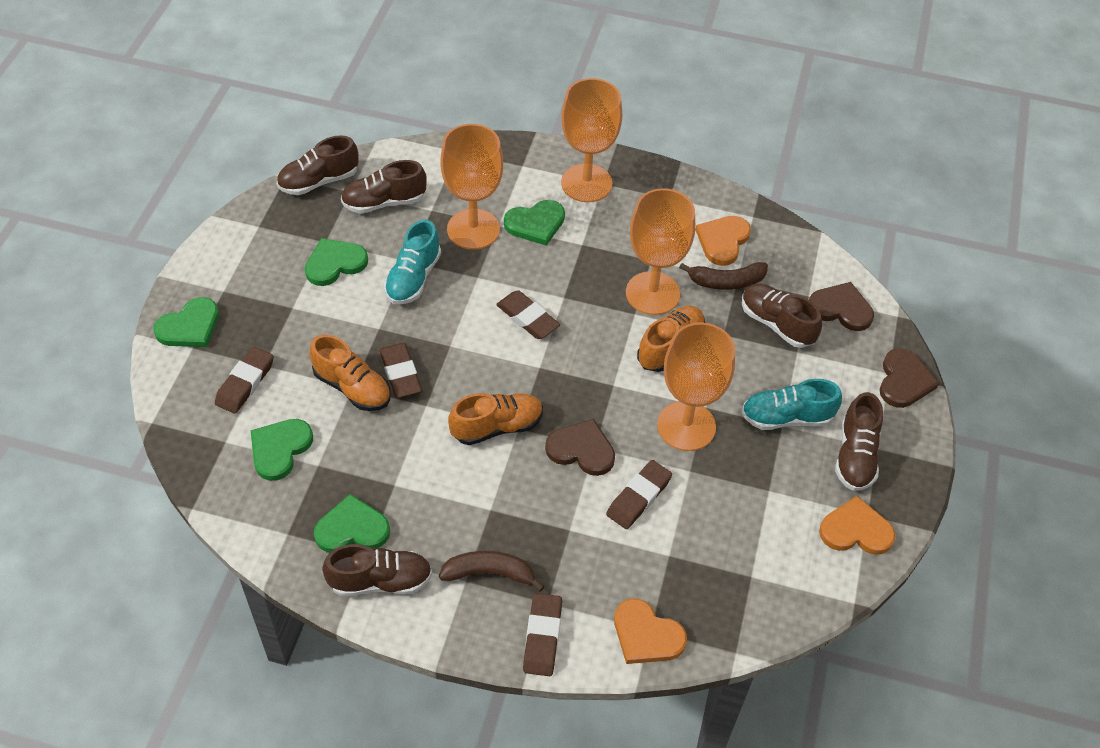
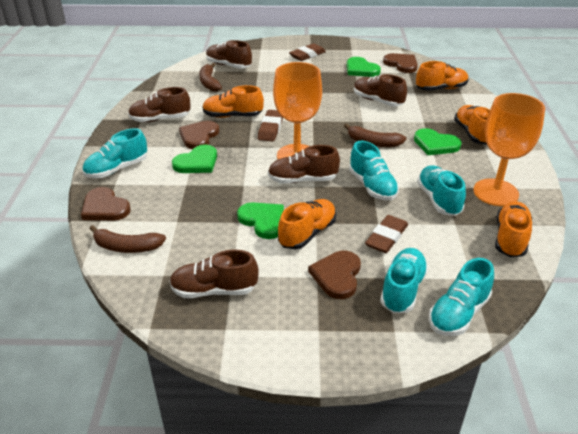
brown banana: [439,551,545,592] [679,262,768,290] = 2 -> [90,225,166,253] [199,63,222,92] [344,124,407,147] = 3
brown eraser: [215,347,274,414] [379,343,422,398] [496,290,560,339] [523,593,562,676] [606,460,672,529] = 5 -> [258,110,283,141] [289,43,326,61] [365,215,408,253] = 3
brown heart: [545,419,615,476] [809,282,874,331] [879,348,939,408] = 3 -> [81,187,131,221] [179,121,219,149] [308,251,361,299] [383,53,418,73] = 4
green heart: [153,297,219,347] [251,419,313,481] [305,238,368,286] [314,494,390,553] [504,200,565,246] = 5 -> [172,144,217,173] [237,202,284,239] [347,57,381,77] [414,128,462,155] = 4
orange goblet: [440,124,503,250] [561,78,622,202] [626,188,695,315] [657,322,735,451] = 4 -> [273,62,322,159] [473,93,545,206] = 2
orange heart: [614,598,687,664] [696,216,751,266] [819,496,896,555] = 3 -> none = 0
orange shoe: [309,335,391,411] [448,393,543,445] [637,306,705,372] = 3 -> [202,85,264,118] [278,199,336,249] [416,61,469,91] [454,105,490,145] [495,201,532,257] = 5
turquoise shoe: [384,220,441,305] [741,379,842,430] = 2 -> [82,128,147,178] [349,141,399,200] [380,248,428,313] [417,165,466,216] [429,258,494,336] = 5

